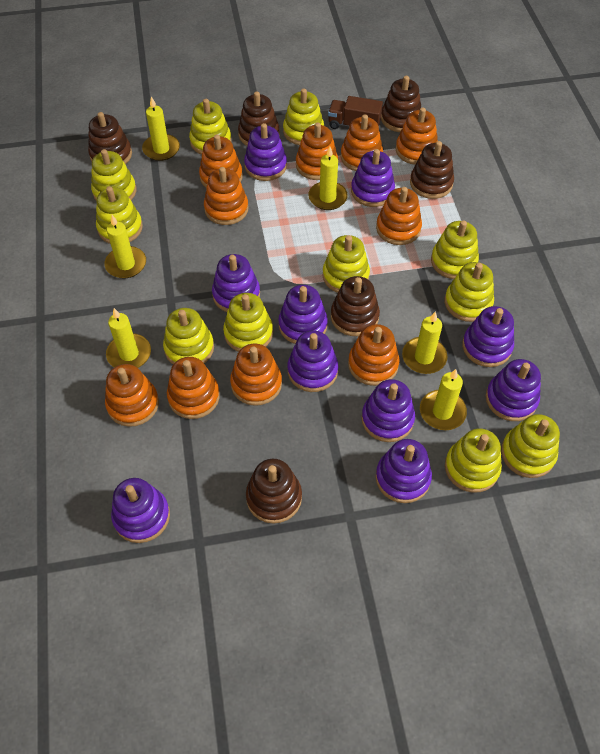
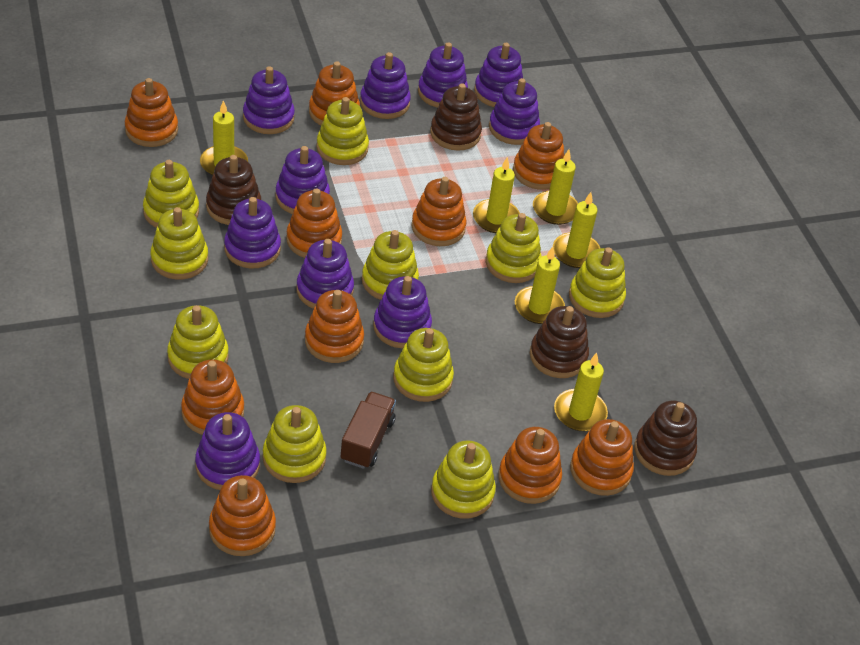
brown stacking toy: [88,112,132,164] [238,91,279,146] [246,459,302,524] [331,276,380,336] [381,76,421,132] [410,141,454,199] = 6 -> [206,155,261,225] [430,83,482,151] [530,306,589,378] [634,401,697,476] = 4
yellow stacking toy: [91,149,136,200] [96,186,143,244] [163,308,214,364] [189,99,232,155] [223,293,273,352] [283,88,324,145] [323,235,370,293] [431,221,479,279] [445,262,494,322] [445,428,502,493] [501,414,560,478] = 11 -> [143,160,199,228] [150,207,208,280] [167,305,229,379] [262,405,327,483] [316,97,369,165] [362,230,419,300] [393,328,454,402] [431,440,496,519] [486,213,542,283] [569,247,626,318] = 10

